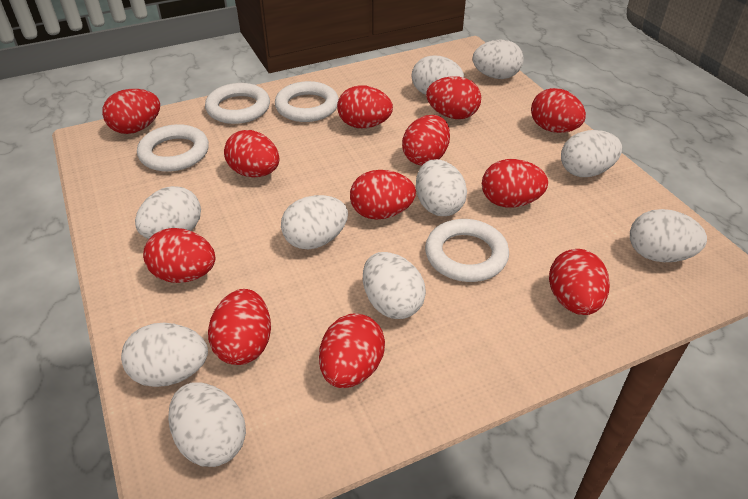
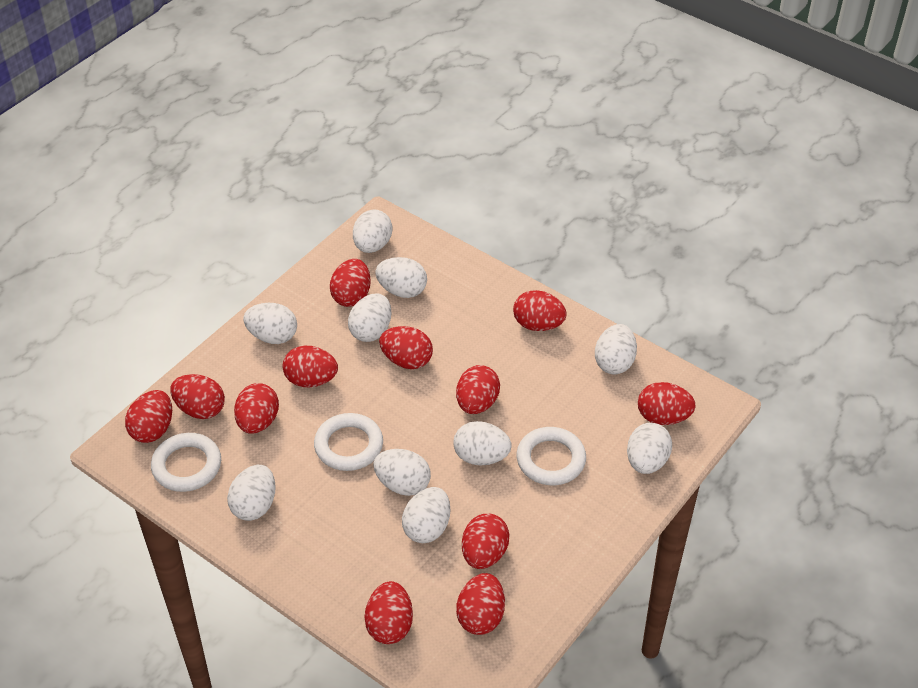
white ring: [137,124,209,172] [205,83,270,124] [275,81,339,122] [425,219,509,282] = 4 -> [151,433,221,492] [314,413,383,471] [517,427,586,485] = 3

